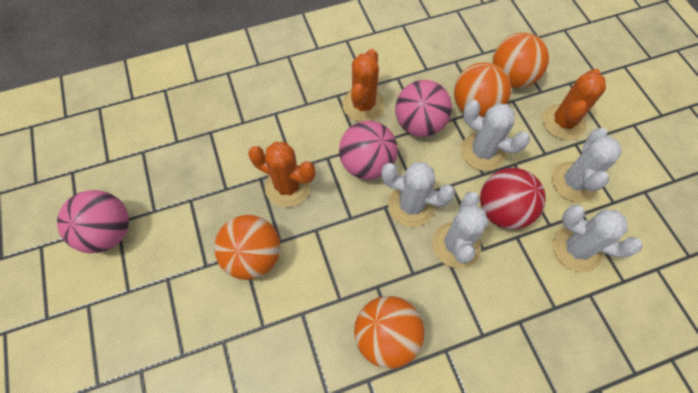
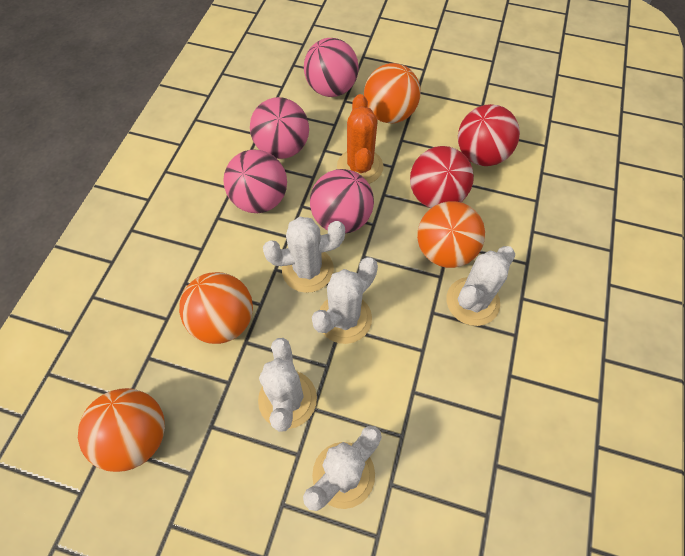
orange cactus: [248,142,316,207] [342,49,385,122] [542,69,606,140] = 3 -> [337,94,383,184] = 1
pink ball: [57,190,129,253] [339,121,398,180] [395,80,452,137] = 3 -> [223,150,287,213] [250,97,309,159] [304,38,359,97] [310,169,374,234] = 4
red ball: [480,168,546,230] = 1 -> [410,146,474,208] [458,104,520,166] = 2

